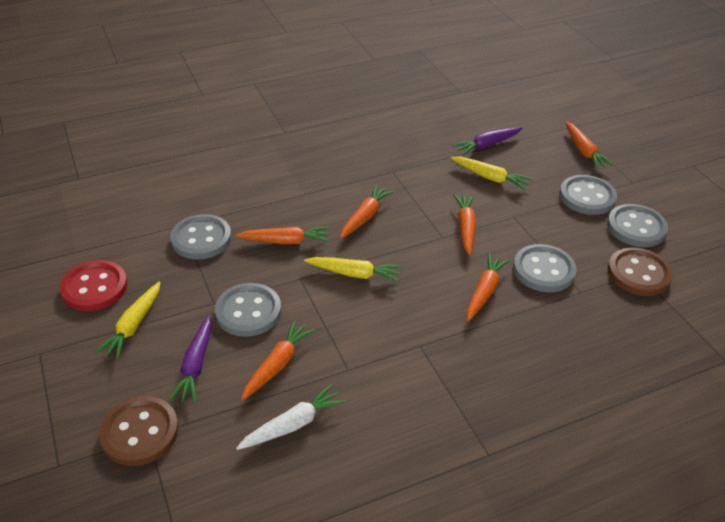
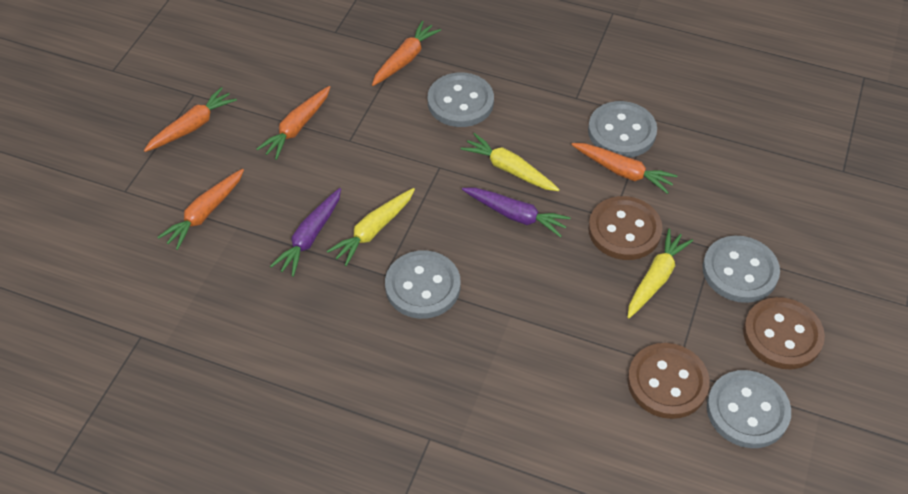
brown button: [99,396,179,466] [608,247,673,296] = 2 -> [588,196,663,260] [627,343,710,419] [743,297,825,369] = 3
orange carrot: [235,227,330,244] [241,320,315,400] [340,185,394,239] [453,194,476,255] [467,253,510,322] [565,122,614,169] = 6 -> [144,87,237,152] [158,169,244,250] [256,86,330,160] [372,21,441,86] [571,143,678,194] = 5
red button: [60,260,128,311] = 1 -> none = 0
white carrot: [236,384,346,450] = 1 -> none = 0

